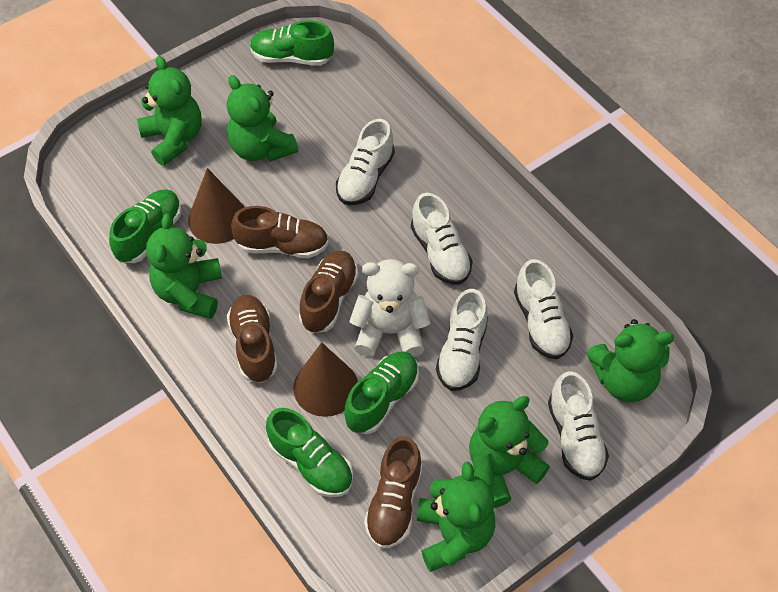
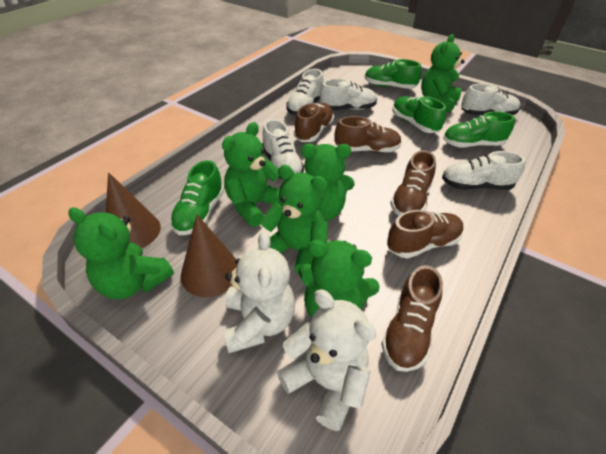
brown shoe: [227,295,278,383] [231,206,329,258] [299,251,358,333] [364,436,422,549] = 4 -> [294,103,334,142] [335,116,402,153] [381,265,443,372] [387,210,464,258] [390,150,436,216] = 5
white teddy bear: [349,259,431,357] = 1 -> [223,231,295,353] [277,289,377,431] = 2

